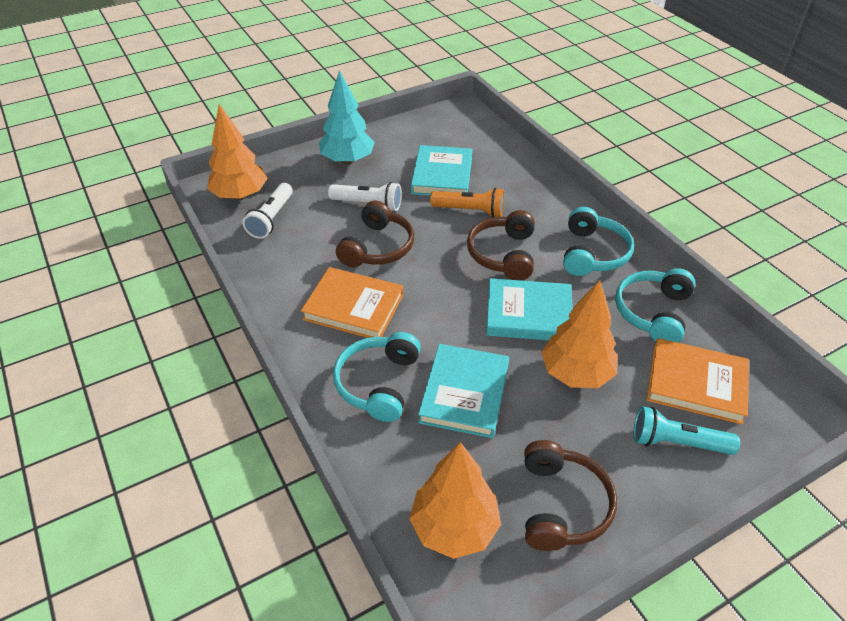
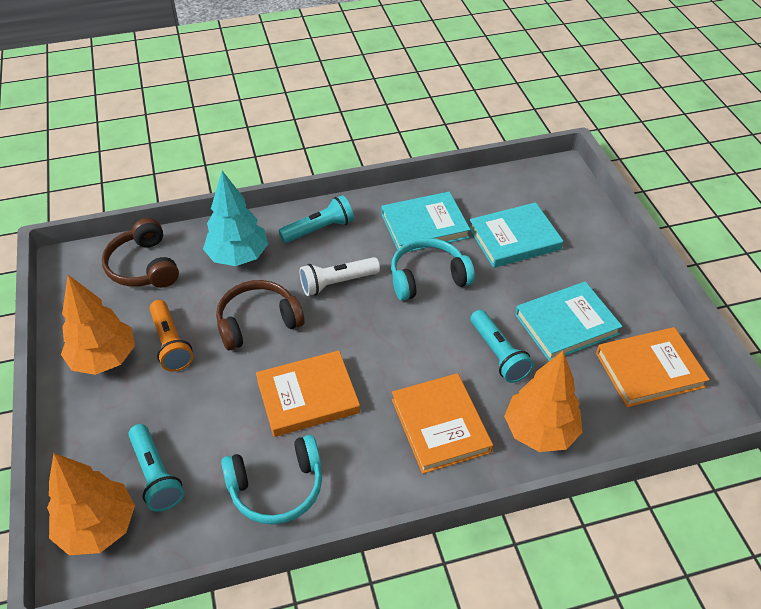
brown headphones: [336,200,414,267] [467,210,535,280] [524,440,617,551] = 3 -> [102,218,179,288] [216,280,305,350] = 2
orange book: [301,267,404,338] [647,338,749,424] = 2 -> [256,350,360,437] [392,373,493,474] [596,327,710,407] = 3
turquoise flashlight: [633,406,740,455] = 1 -> [128,424,184,512] [278,195,354,243] [470,310,534,383] = 3
turquoise headphones: [333,332,421,422] [563,207,634,276] [615,268,695,343] = 3 -> [221,435,322,525] [391,238,475,301] = 2
white flashlight: [243,183,293,239] [328,182,402,211] = 2 -> [300,257,380,296] = 1

